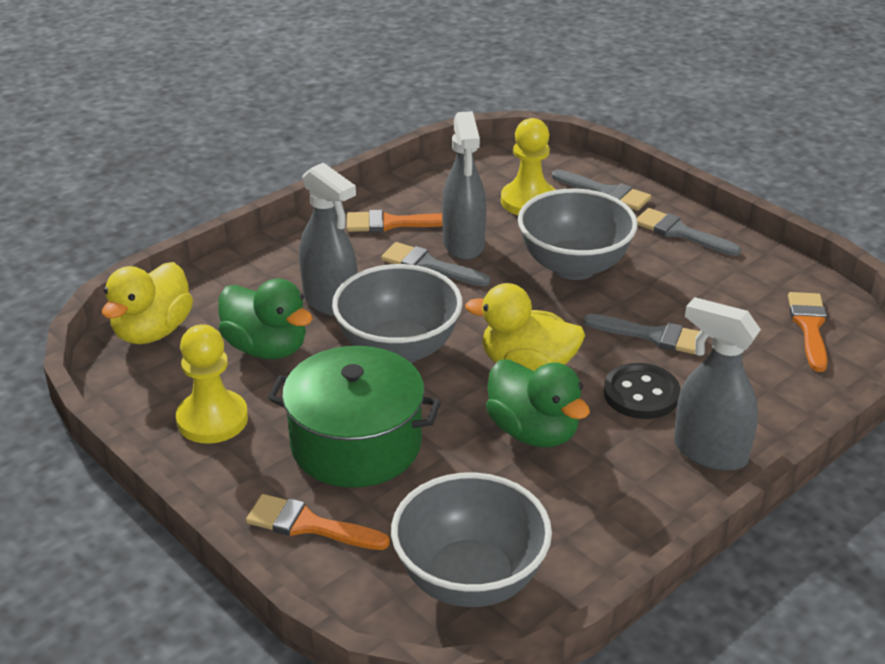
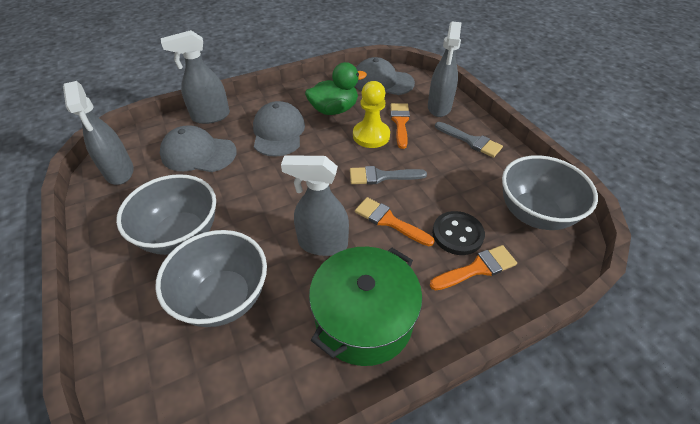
green duck: [218,278,313,359] [486,359,590,448] = 2 -> [305,62,367,115] = 1
grey brush: [381,242,490,286] [552,169,651,211] [584,314,706,355] [637,208,741,256] = 4 -> [350,166,427,185] [435,122,503,158] = 2
grey cap: none = 0 -> [160,125,237,172] [253,101,305,157] [355,57,415,95] = 3
grey spray bottle: [299,163,358,316] [442,111,486,260] [674,297,761,471] = 3 -> [63,81,134,185] [161,30,230,124] [281,155,349,256] [428,22,462,117] = 4
yellow duck: [102,262,193,344] [465,283,585,371] = 2 -> none = 0
yellow pawn: [176,324,248,444] [501,118,556,215] = 2 -> [353,81,390,148] = 1

